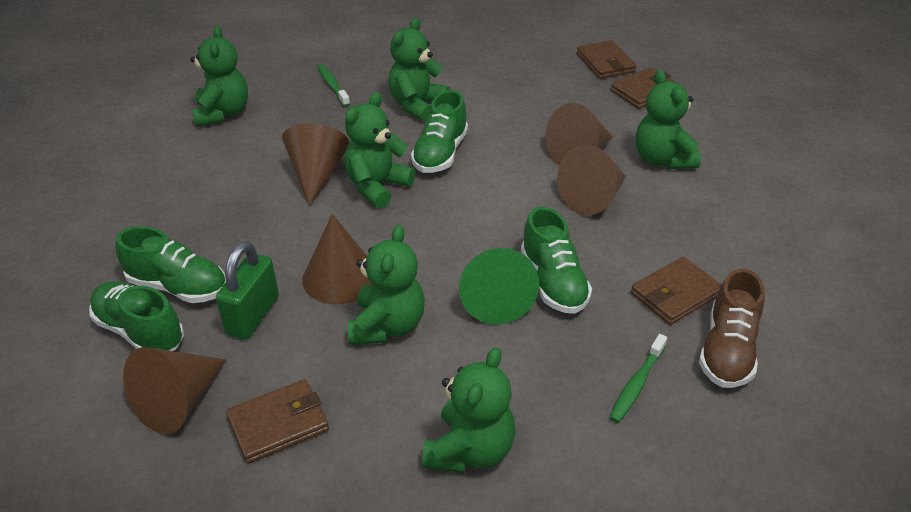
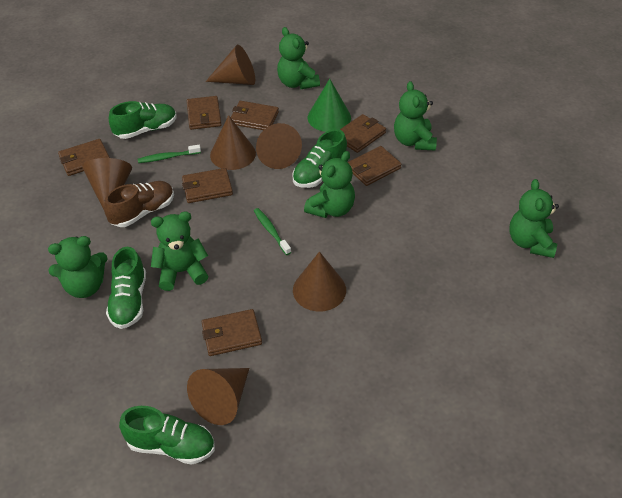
brown cone: [123,347,226,434] [282,123,349,206] [302,214,373,304] [545,103,613,166] [557,145,626,215] = 5 -> [82,158,132,209] [187,368,249,425] [206,45,255,85] [210,115,256,170] [256,123,302,169] [293,252,346,311] = 6
brown wallet: [226,379,329,464] [577,40,637,79] [611,67,679,109] [631,257,722,325] = 4 -> [58,139,110,176] [182,168,233,203] [187,96,222,130] [202,309,262,356] [231,101,279,130] [340,114,386,153] [348,146,402,186] = 7
green padlock: [216,241,279,340] = 1 -> none = 0

